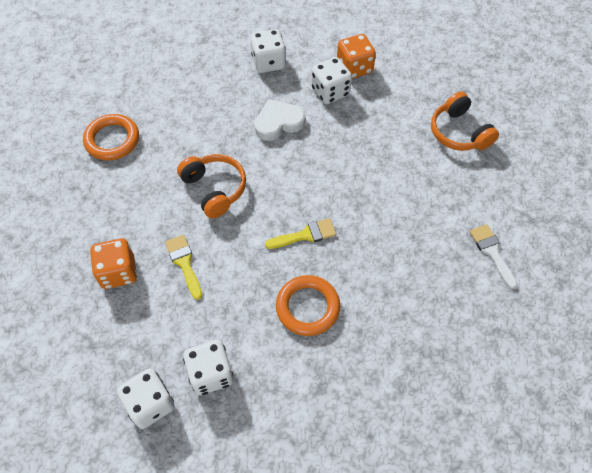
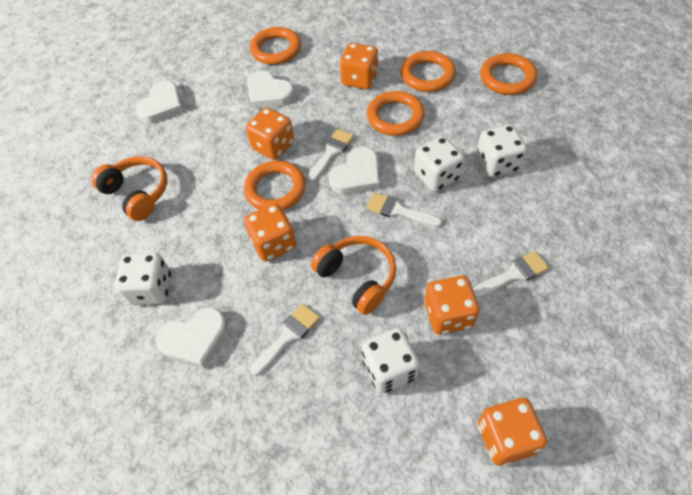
orange dice: [90,238,137,289] [337,34,376,79] = 2 -> [244,203,296,262] [246,107,294,160] [340,43,379,89] [425,275,480,335] [478,398,547,466] = 5
orange ring: [83,114,139,161] [276,275,340,336] = 2 -> [244,161,306,210] [250,27,301,65] [367,91,425,136] [401,51,456,92] [480,53,537,95] = 5
white brush: [470,224,518,289] = 1 -> [250,304,320,376] [308,129,354,182] [366,192,442,227] [473,251,549,298] = 4
white heart: [254,99,305,141] = 1 -> [135,80,184,124] [156,307,228,369] [247,70,295,109] [329,147,380,195] = 4
yellow brush: [165,235,202,300] [265,218,336,249] = 2 -> none = 0

